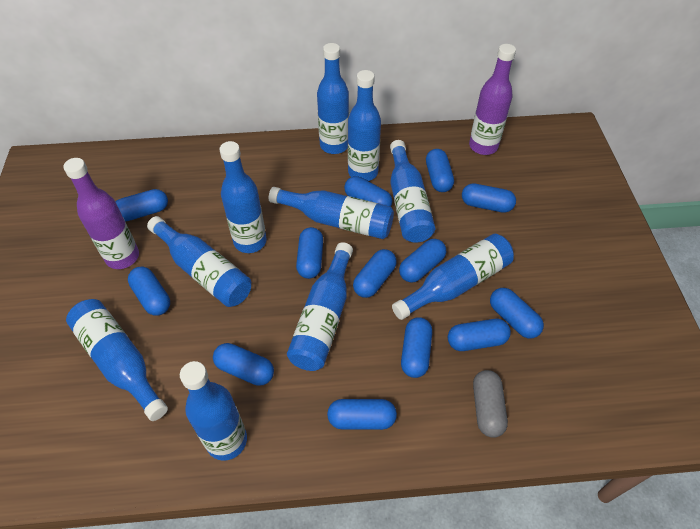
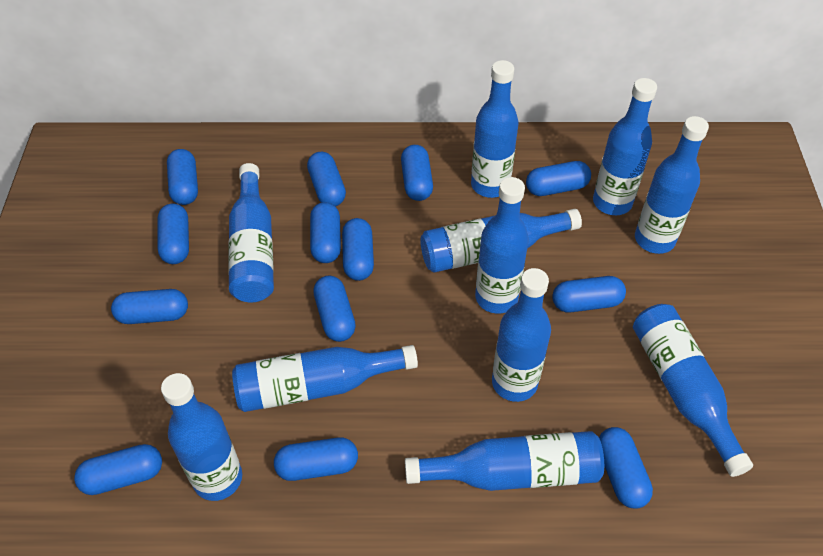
blue bottle: [66,299,168,421] [147,216,251,307] [180,361,247,461] [219,141,267,253] [269,187,394,239] [287,242,353,371] [317,43,349,154] [348,70,381,181] [390,140,435,243] [392,234,514,320] = 10 -> [161,373,242,501] [228,163,274,302] [232,345,418,412] [405,431,604,491] [420,209,582,273] [471,60,519,198] [475,177,529,314] [492,268,551,402] [593,78,657,215] [633,304,753,477] [635,116,709,254] = 11
grey capsule: [473,370,508,438] = 1 -> none = 0
purple bottle: [63,158,139,269] [469,44,516,155] = 2 -> none = 0

